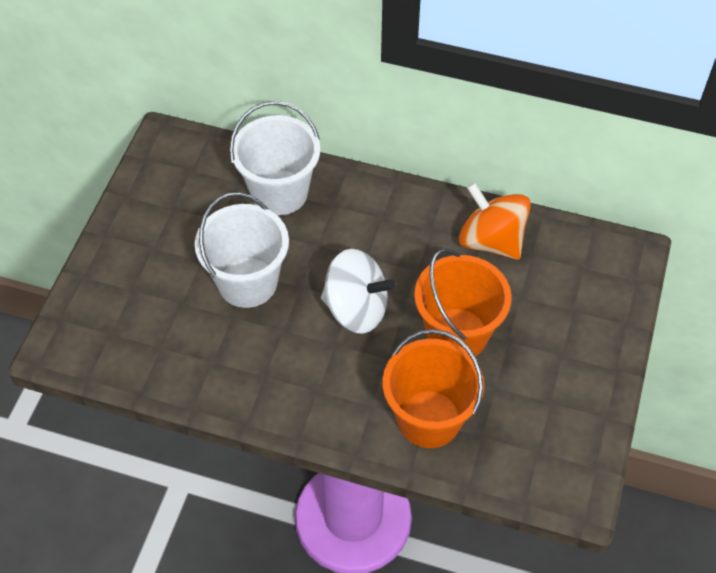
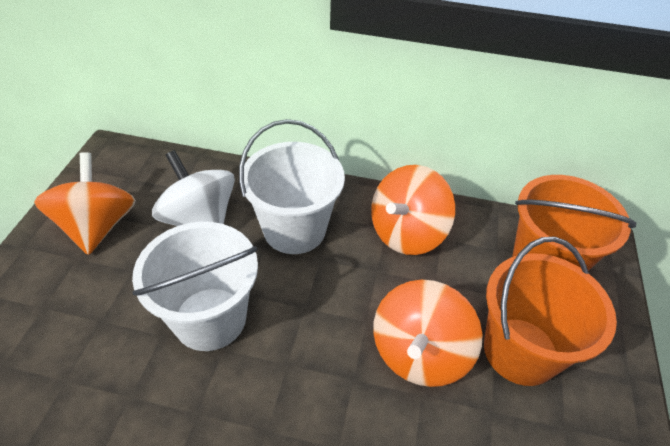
orange spinning top: [459,182,531,260] = 1 -> [34,152,136,255] [371,165,455,255] [373,280,482,387] = 3

